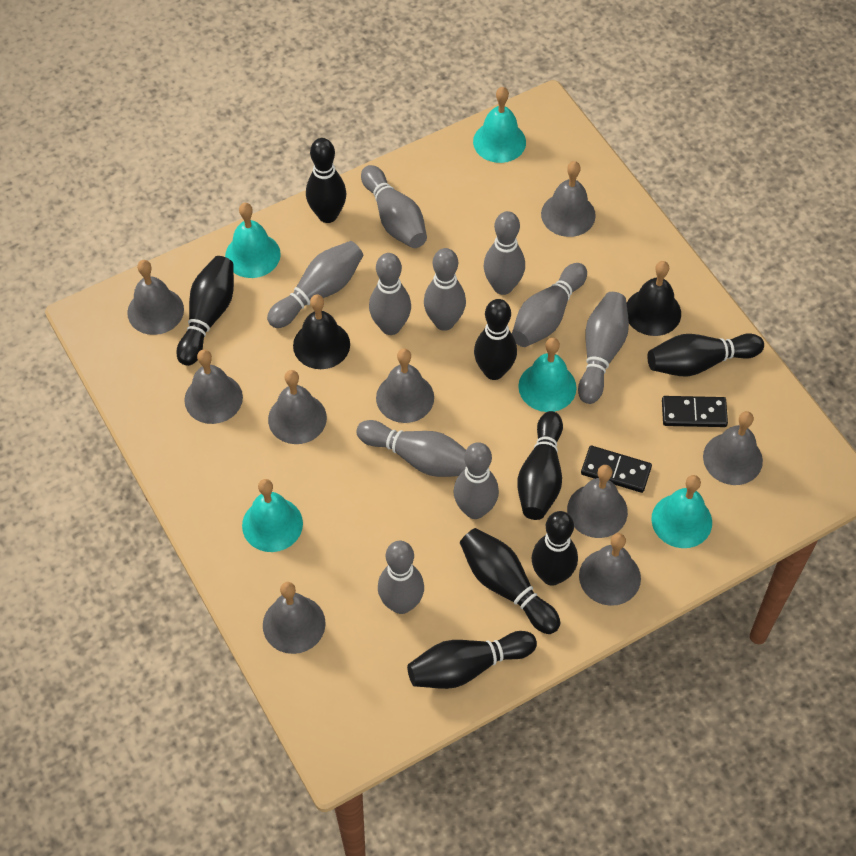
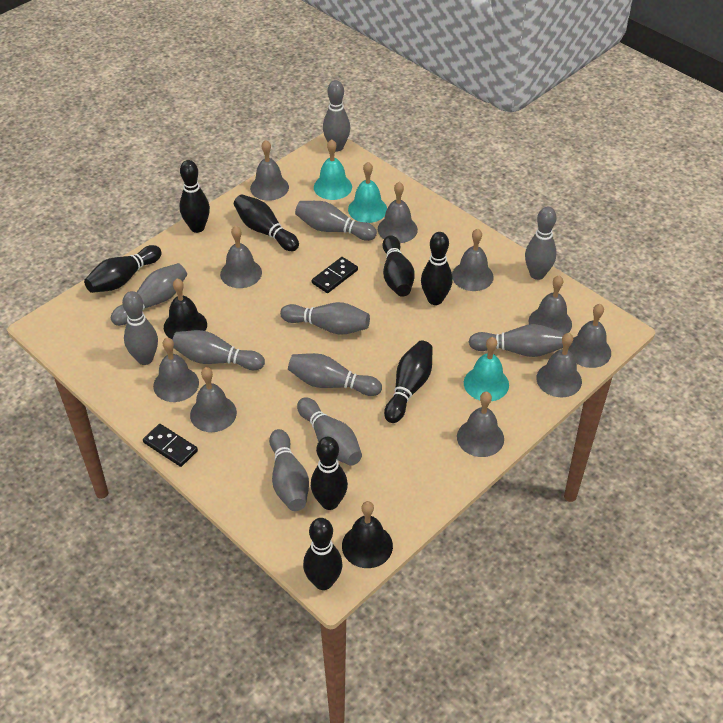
grey bell: [127,260,184,335] [184,349,243,424] [263,582,326,654] [268,370,327,444] [376,349,434,423] [541,161,596,237] [567,465,628,538] [579,533,641,606] [703,411,763,485] = 9 -> [153,338,199,402] [190,367,237,432] [220,226,262,288] [250,140,289,201] [378,182,418,243] [452,229,494,291] [457,392,504,457] [529,275,572,335] [536,333,582,397] [568,304,611,368] = 10
grey bowling pin: [267,241,363,328] [356,420,466,477] [361,165,427,248] [369,253,411,335] [378,541,424,614] [424,248,466,331] [453,442,499,519] [484,211,525,295] [512,263,587,347] [578,292,629,404] = 10 -> [111,263,187,326] [122,291,158,365] [172,330,265,370] [269,429,309,511] [280,302,370,335] [288,353,382,396] [295,201,377,241] [297,397,362,466] [323,80,350,151] [469,324,563,357] [525,207,557,280] = 11
turquoise bell: [225,203,281,278] [242,479,303,552] [473,87,526,163] [518,338,577,412] [651,475,712,548] = 5 -> [314,139,352,200] [348,162,387,223] [464,337,509,401] = 3

